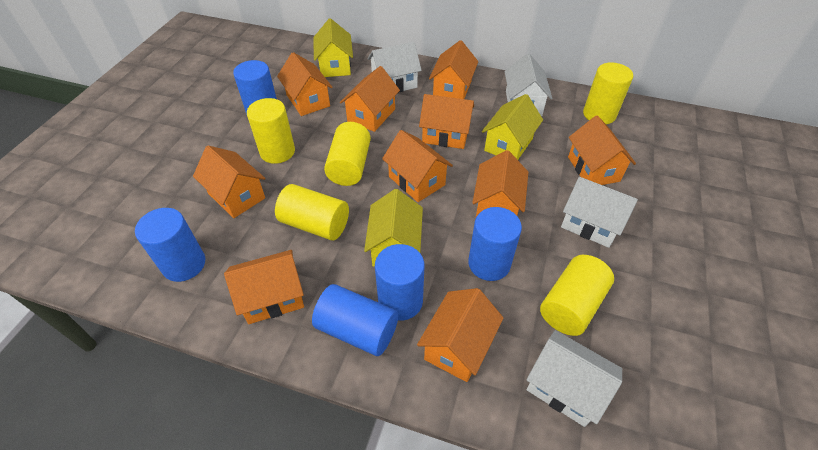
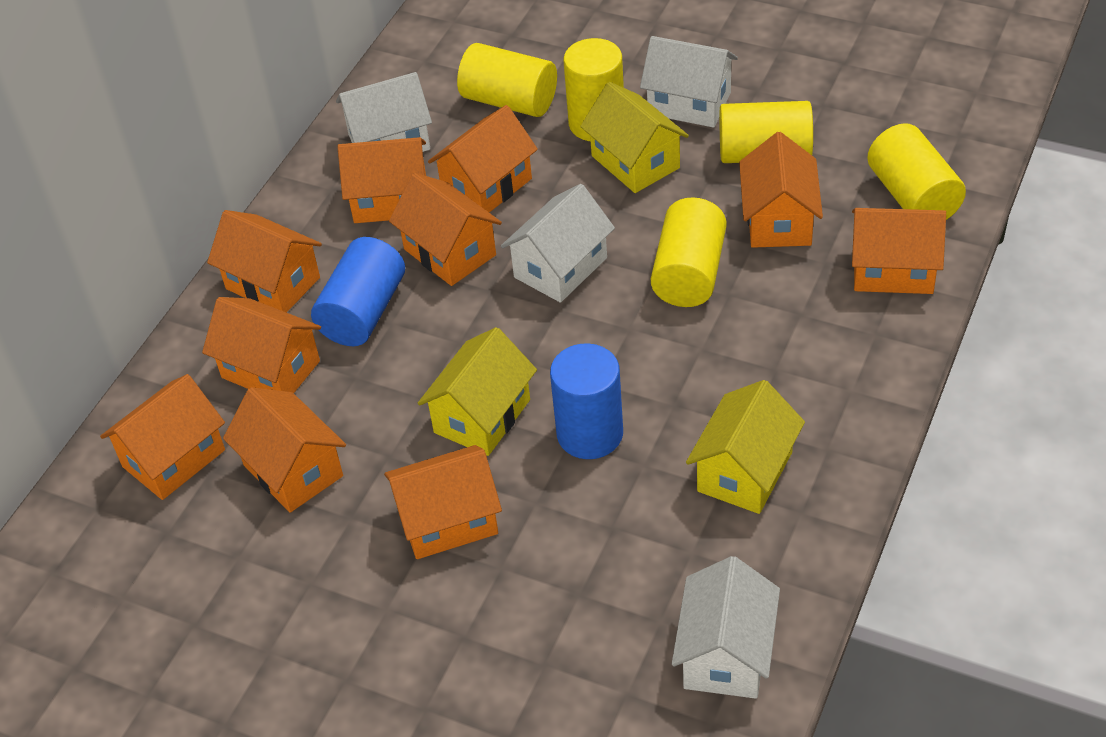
blue cylinder: [135,208,205,282] [233,60,277,115] [312,284,398,356] [375,244,424,321] [468,207,522,281] = 5 -> [311,237,405,346] [550,343,623,459] = 2

